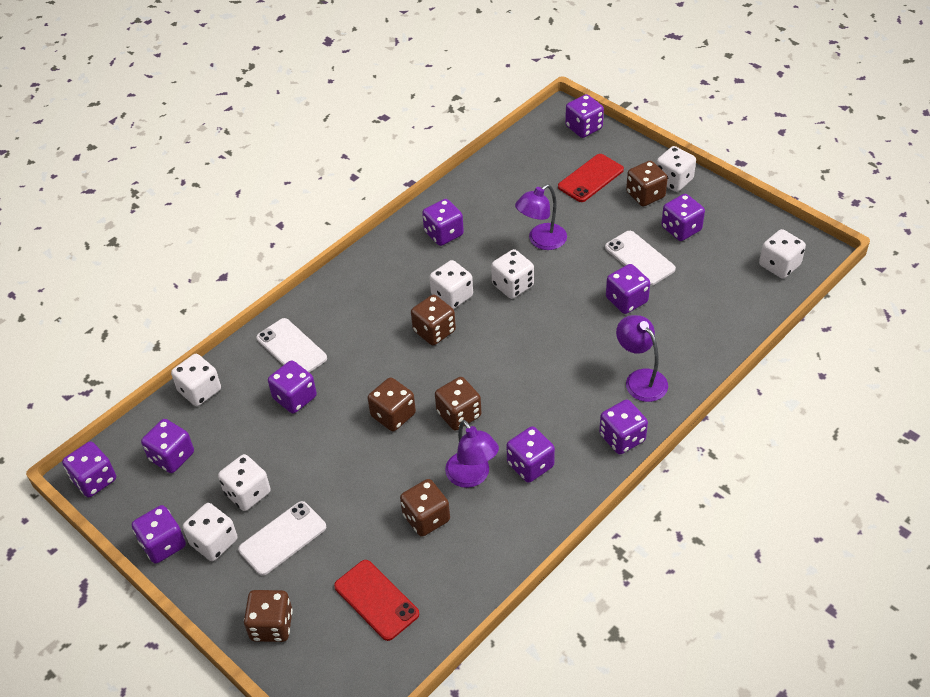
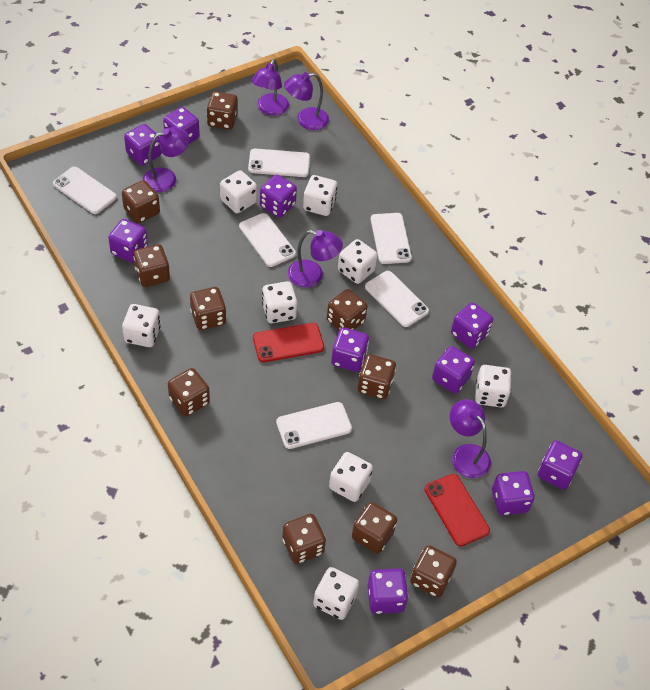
brown dice: [244,590,293,642] [368,377,416,431] [400,479,450,537] [411,295,456,345] [435,377,481,431] [626,161,668,206] = 6 -> [122,180,160,223] [134,244,170,287] [168,368,210,416] [190,287,226,330] [207,91,238,130] [282,514,326,564] [327,289,368,330] [352,502,397,554] [358,354,396,399] [410,545,457,597] = 10
purple lamp: [445,420,499,488] [515,184,567,250] [616,315,668,402] = 3 -> [143,127,190,193] [252,59,289,116] [284,72,329,130] [288,230,343,288] [450,399,491,478] = 5
white dice: [171,354,221,406] [183,503,238,561] [218,454,271,511] [430,260,473,309] [491,249,534,299] [656,146,696,192] [759,229,806,279] = 7 -> [122,304,161,347] [220,170,257,213] [262,281,297,323] [303,175,337,216] [313,567,359,620] [329,452,373,502] [338,239,377,284] [475,365,512,407] = 8
white phone: [238,501,326,576] [256,318,327,373] [605,231,676,286] = 3 -> [53,167,117,214] [239,213,296,267] [248,149,310,177] [276,402,352,449] [365,271,429,327] [371,213,412,264] = 6

